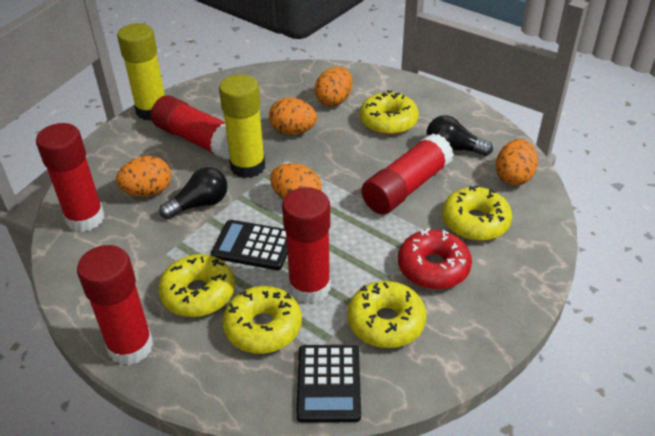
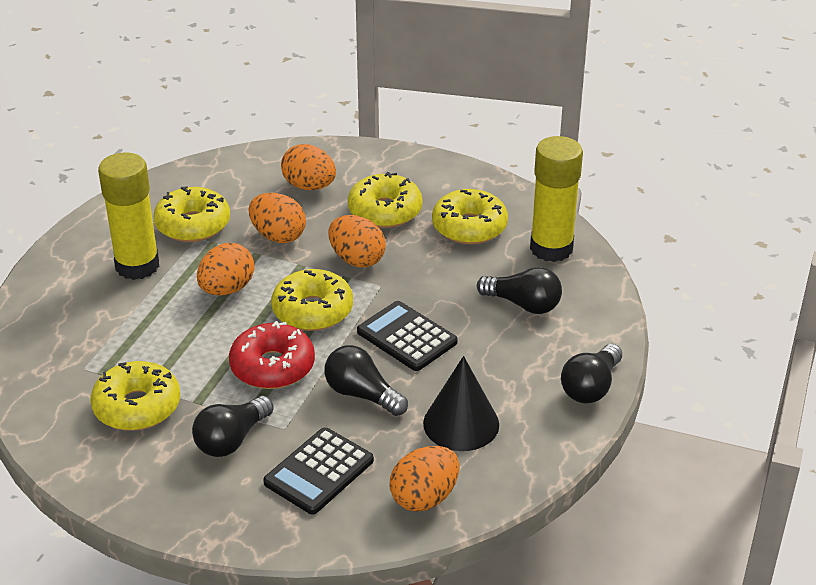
black cone: none = 0 -> [423,356,499,451] = 1
black light bulb: [159,167,228,219] [426,115,493,156] = 2 -> [192,396,274,457] [325,345,408,416] [477,267,562,314] [561,344,622,404] = 4
red glue stick: [36,123,104,232] [77,245,153,366] [151,95,230,160] [282,187,331,304] [361,133,454,214] = 5 -> none = 0

